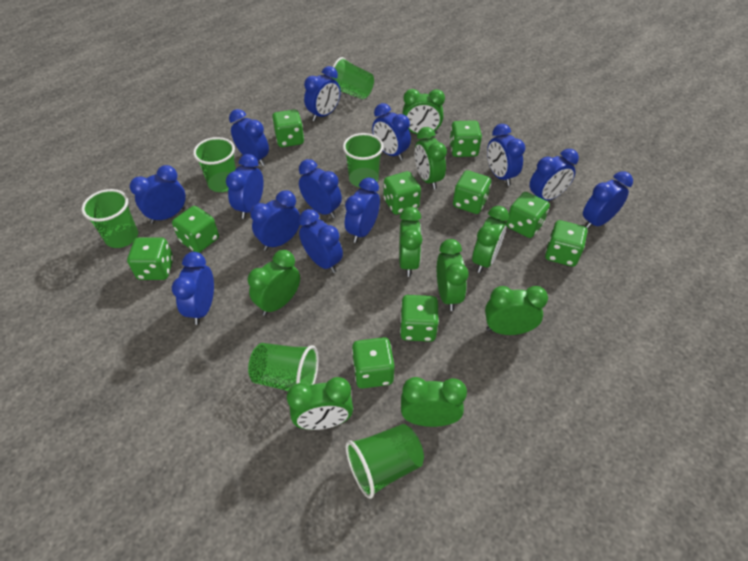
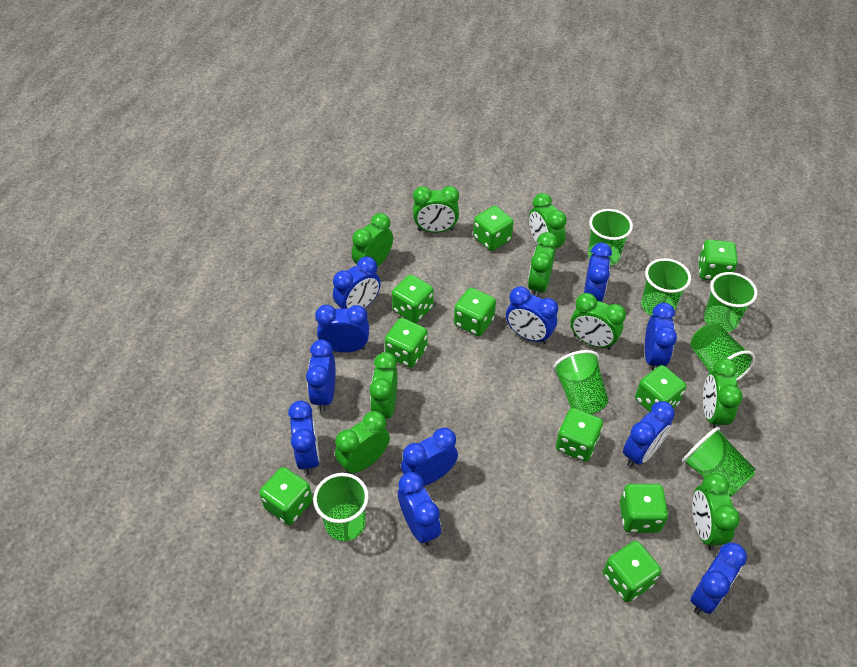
blue clock: [130,165,186,224] [172,252,214,325] [226,154,264,219] [229,109,269,166] [250,190,300,251] [299,159,342,218] [299,209,343,273] [304,66,340,121] [345,177,380,243] [372,103,411,161] [487,124,525,186] [529,149,579,201] [583,171,633,230] = 13 -> [288,401,320,475] [306,340,335,412] [315,305,369,353] [333,257,381,309] [398,472,441,546] [401,427,458,486] [506,286,558,344] [584,243,612,302] [623,401,675,467] [645,303,677,371] [690,542,747,614] = 11
green cup: [81,189,138,248] [193,137,236,192] [248,343,319,391] [329,57,374,99] [343,133,384,188] [345,424,424,499] = 6 -> [313,473,369,541] [553,350,609,414] [588,209,633,266] [641,258,691,316] [682,427,755,497] [690,323,755,381] [704,272,757,332] = 7

